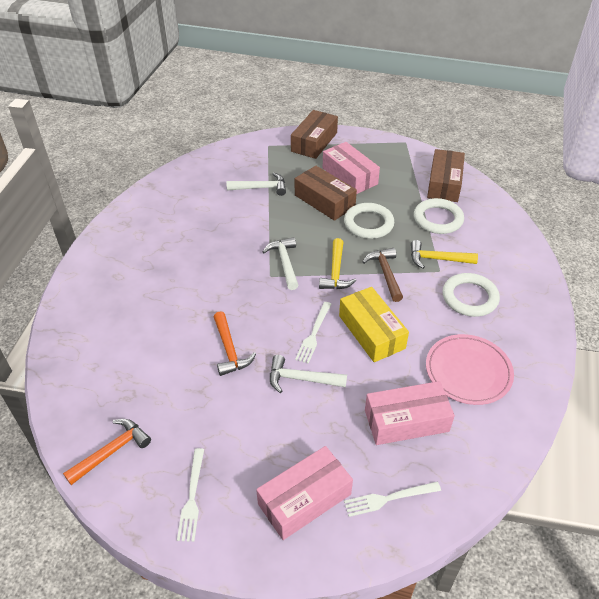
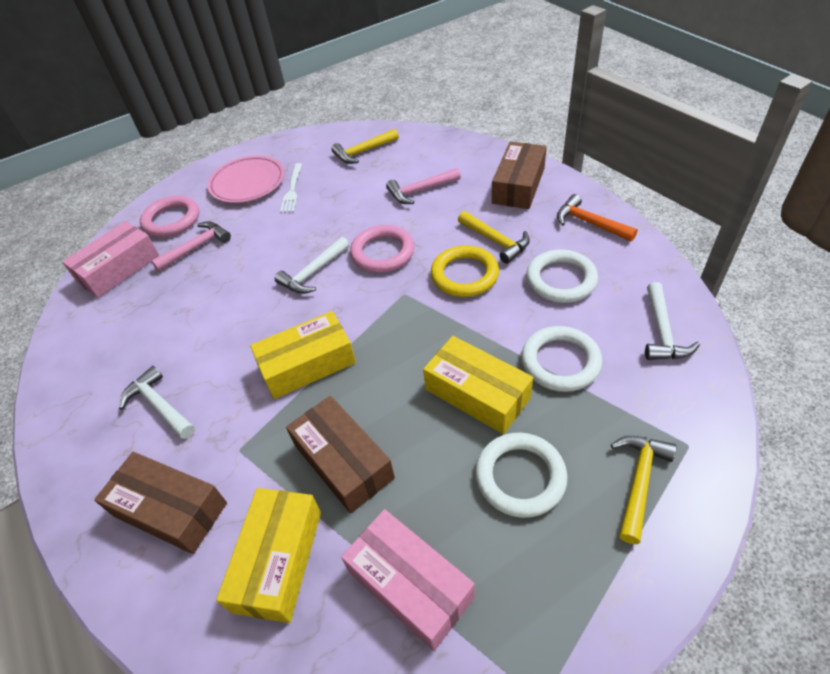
brown hammer: [363,248,403,302] = 1 -> none = 0
orange hammer: [63,419,151,485] [214,311,256,376] = 2 -> [557,194,638,242] = 1
pink box: [256,446,353,540] [323,142,380,194] [365,381,455,445] = 3 -> [62,221,159,298] [341,509,475,651] = 2
pink hammer: none = 0 -> [151,221,231,271] [386,168,461,204] = 2
pink ring: none = 0 -> [140,196,199,237] [350,225,414,273] = 2
white fork: [177,448,204,542] [295,302,331,364] [344,482,441,517] = 3 -> [280,163,302,213] = 1
yellow box: [339,287,409,362] = 1 -> [216,488,321,623] [250,311,356,399] [423,336,533,434] = 3
yellow hammer: [319,238,356,289] [411,240,478,269] = 2 -> [331,129,399,164] [458,211,530,264] [611,436,677,544] = 3
yellow ring: none = 0 -> [431,245,499,297] = 1

